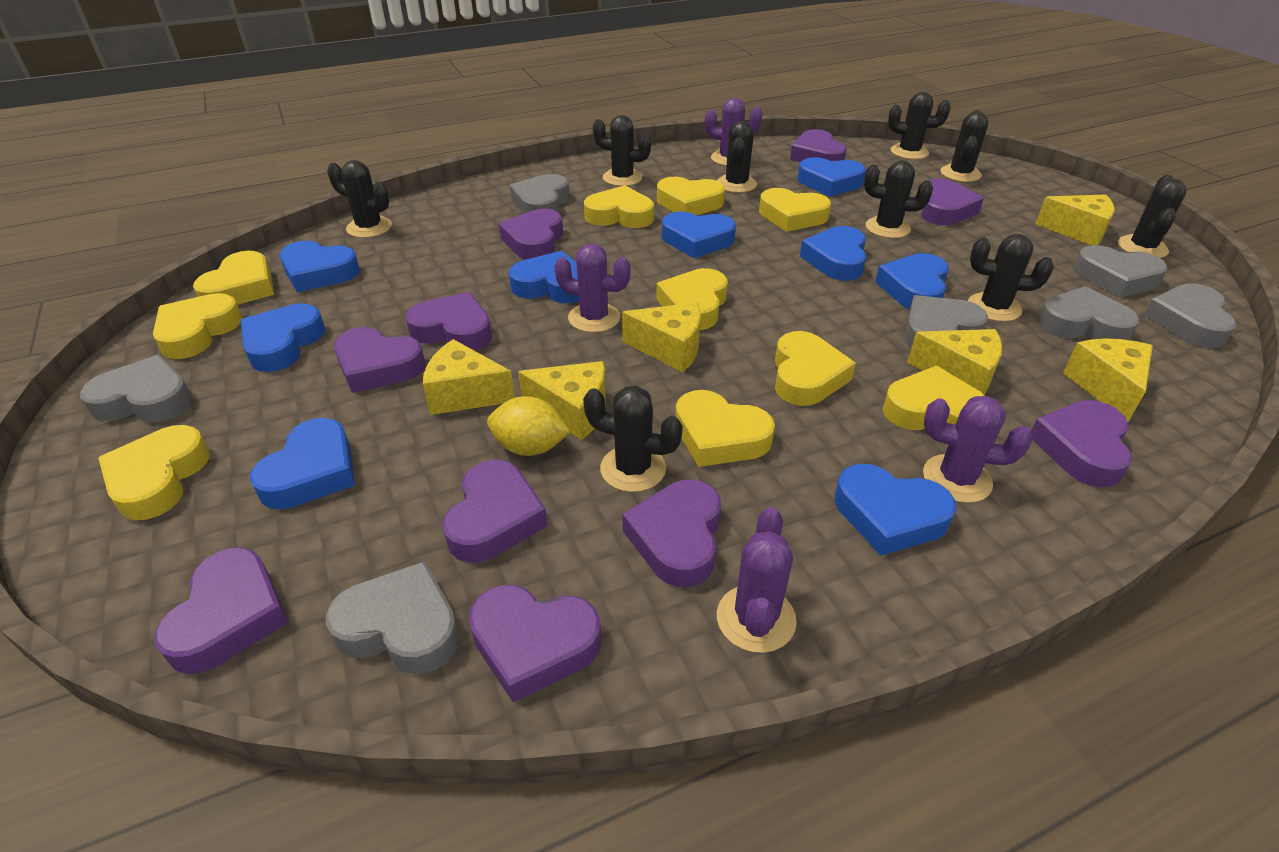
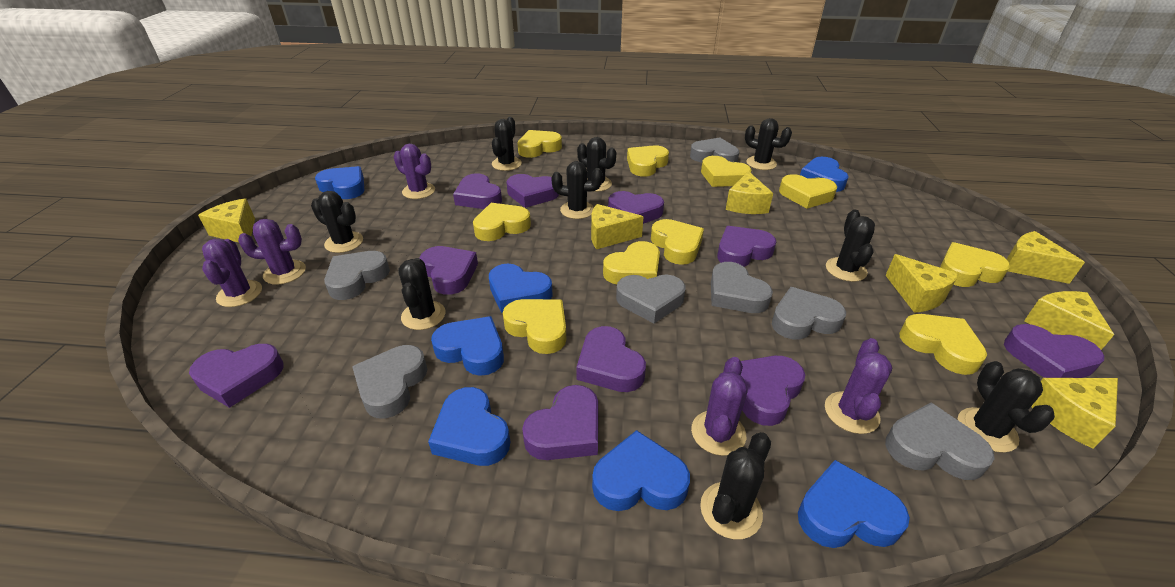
blue heart: [241,303,325,372] [250,418,355,509] [280,241,360,292] [509,251,579,303] [662,211,736,258] [797,157,866,197] [800,226,867,281] [835,464,956,556] [875,253,949,309] = 9 -> [315,166,365,199] [428,387,510,466] [431,316,504,376] [489,264,553,313] [592,430,690,511] [798,460,910,548] [800,157,849,192] = 7
purple cactus: [554,244,631,333] [705,98,762,166] [717,507,797,653] [923,396,1033,503] = 4 -> [202,239,262,307] [238,219,306,285] [394,144,435,199] [691,357,747,456] [825,338,892,434] = 5
yellow cheese: [423,339,515,415] [518,361,606,440] [622,303,700,372] [907,329,1002,395] [1035,194,1115,245] [1063,338,1153,422] = 6 -> [198,198,255,242] [591,204,644,249] [726,171,773,214] [885,254,959,313] [1007,231,1085,284] [1024,291,1114,350] [1031,378,1118,449] = 7
yellow lemon: [487,396,570,456] = 1 -> none = 0

